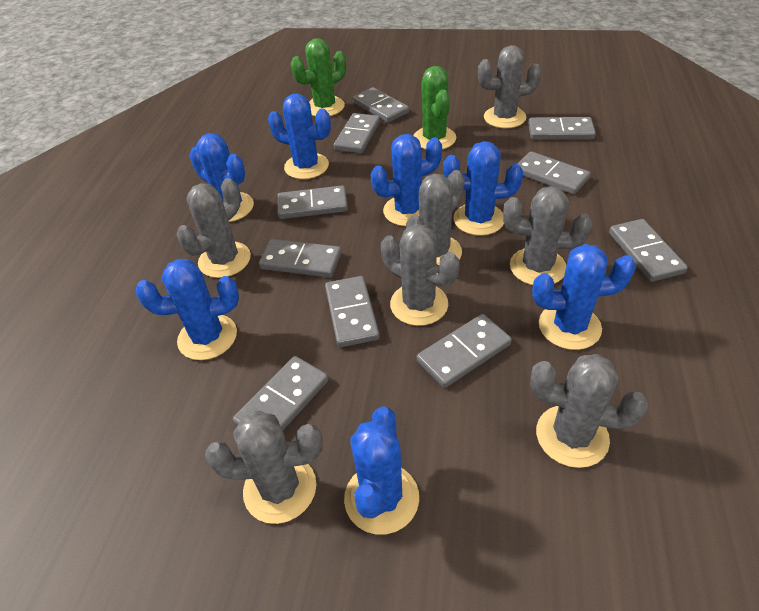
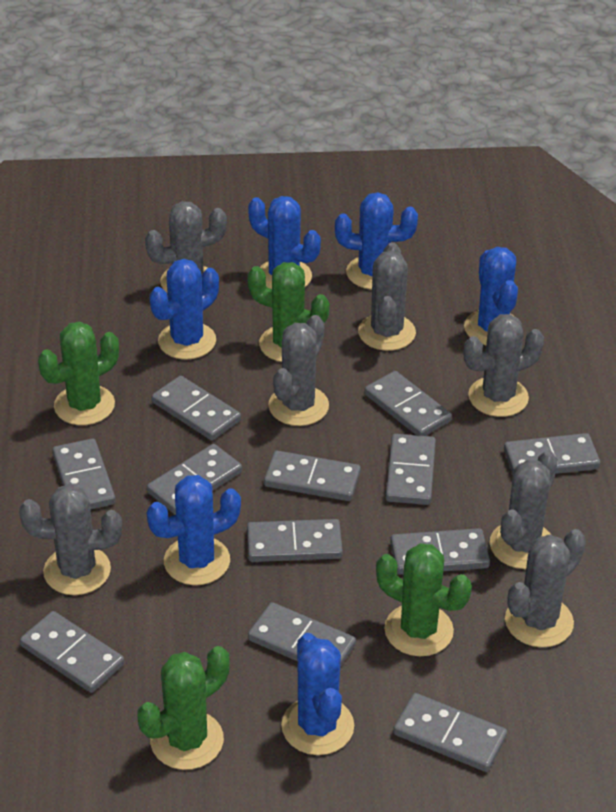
blue cactus: [136,259,239,360] [189,133,254,222] [268,93,331,179] [344,406,419,535] [371,134,442,226] [443,141,523,236] [532,244,636,350] = 7 -> [147,475,241,585] [149,259,219,360] [248,196,321,289] [281,633,354,755] [335,192,418,289] [464,247,518,345] = 6
green cactus: [291,38,346,116] [413,66,456,149] = 2 -> [38,322,119,425] [137,646,230,770] [247,262,330,362] [376,543,472,656] = 4
grey domino: [233,356,328,431] [259,239,342,278] [277,185,348,219] [325,276,380,347] [334,113,380,153] [352,87,409,123] [417,314,512,388] [517,151,591,194] [528,117,596,140] [609,219,688,282] = 10 -> [20,611,124,693] [52,438,116,509] [147,444,242,514] [152,376,241,440] [247,519,343,562] [248,602,356,667] [264,451,361,501] [365,371,452,436] [386,434,436,505] [390,528,490,574] [393,693,507,772] [504,433,600,474] = 12

